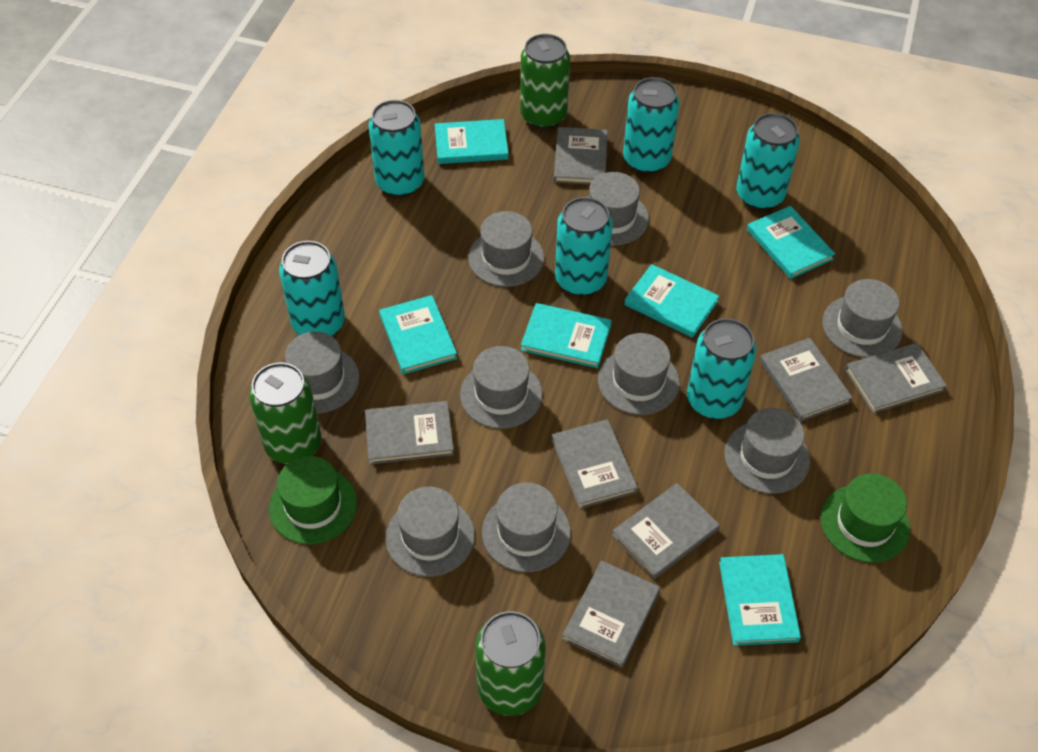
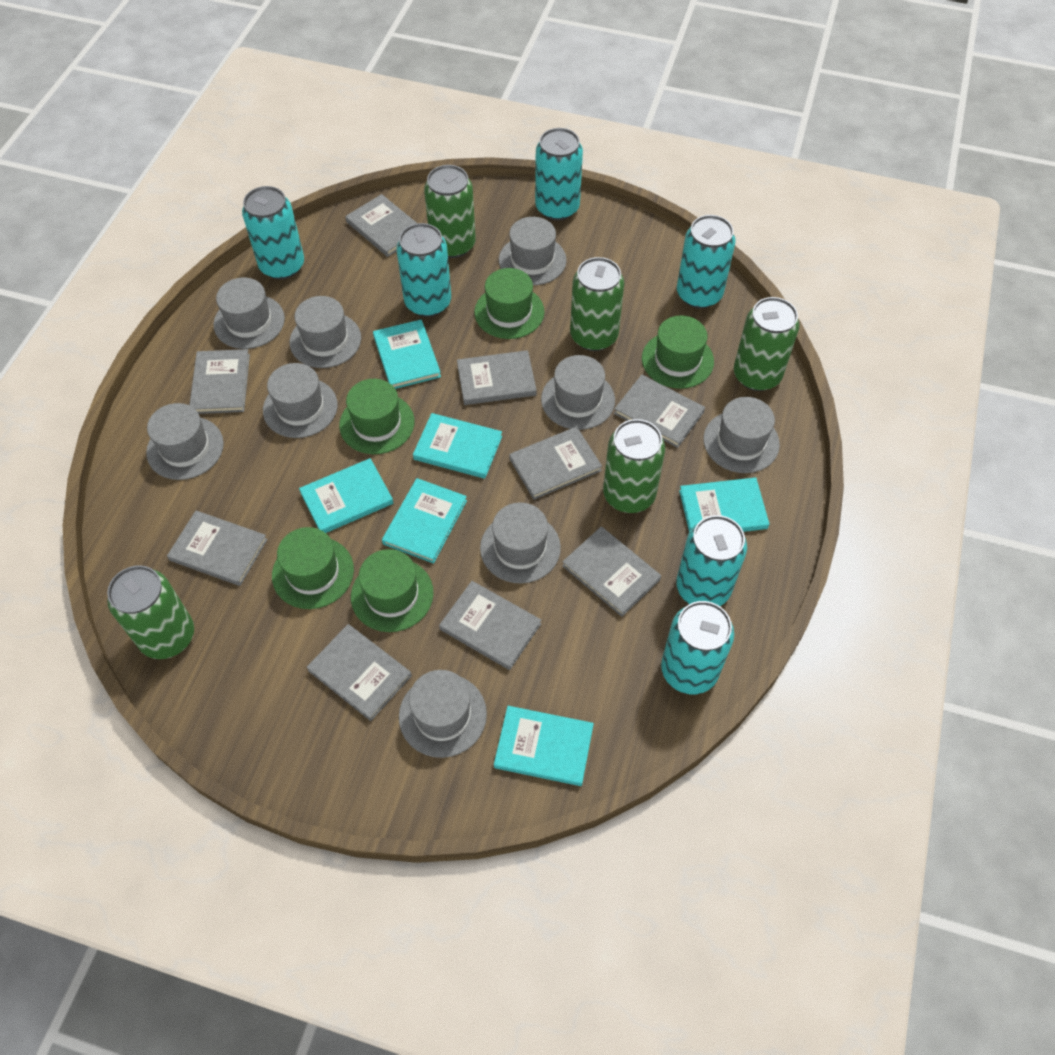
green can: [249,362,321,464] [475,611,546,716] [520,34,570,129] = 3 -> [107,565,194,659] [424,165,476,258] [570,257,624,351] [603,419,665,513] [734,297,799,391] = 5
green hat: [269,456,357,545] [821,474,910,563] = 2 -> [272,527,354,609] [339,379,414,454] [351,549,434,632] [474,268,545,339] [642,316,714,389] = 5
grey book: [365,401,454,464] [552,419,638,509] [554,127,608,185] [562,561,660,668] [612,483,720,579] [760,338,853,422] [845,343,947,414] = 7 -> [167,510,268,586] [189,349,250,414] [306,624,412,721] [345,194,417,257] [439,581,541,670] [457,350,537,405] [509,427,602,500] [562,526,661,617] [614,375,705,448] = 9

